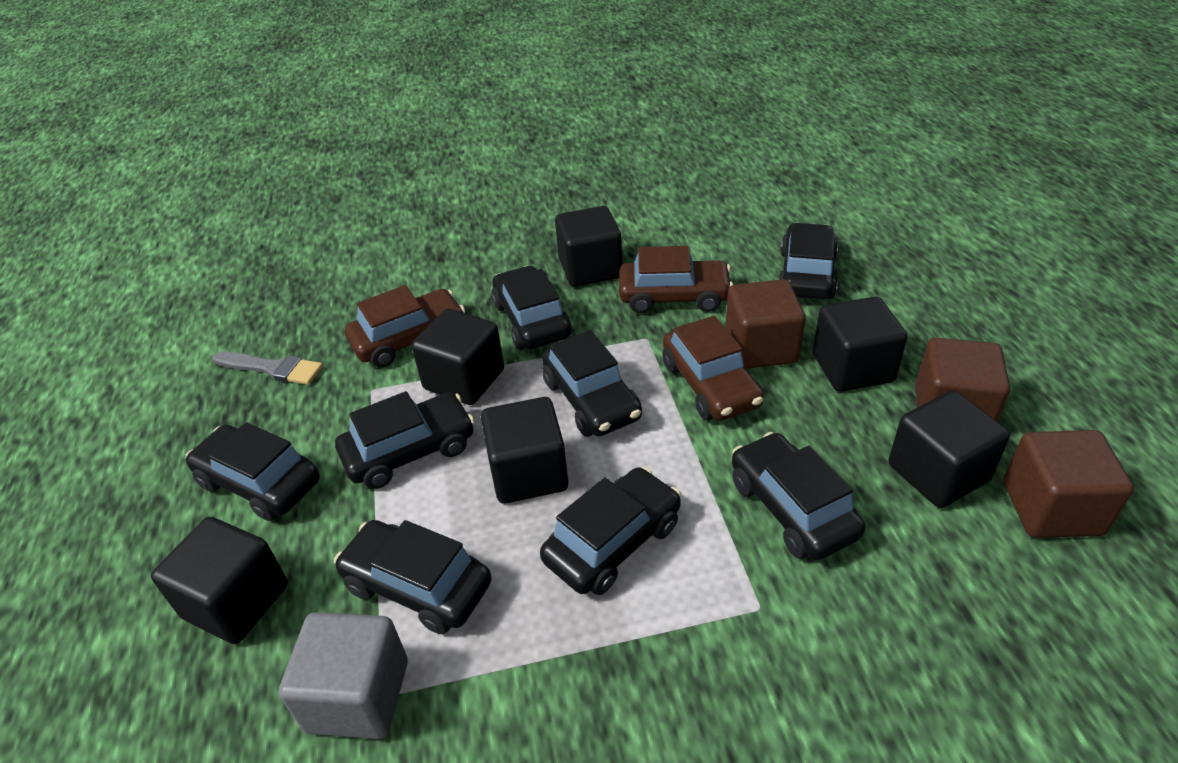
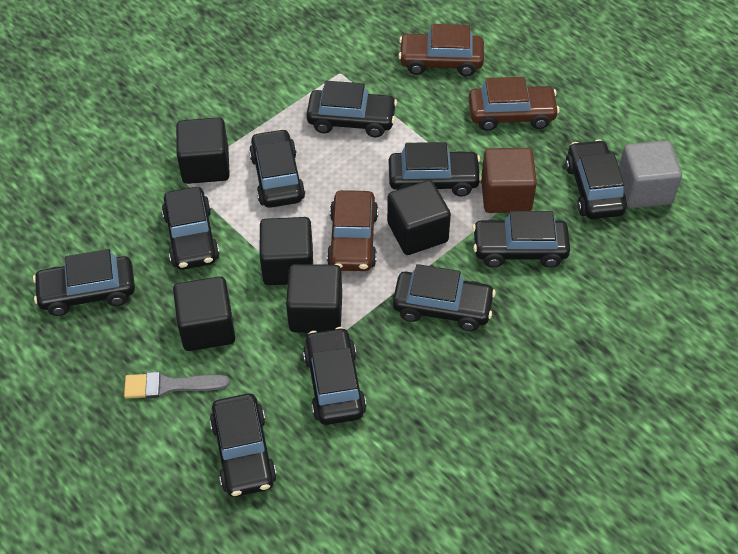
black car: [186,422,320,521] [334,520,492,634] [335,391,475,489] [492,265,572,350] [540,467,681,595] [542,330,642,437] [732,432,865,560] [778,223,838,299] = 8 -> [33,249,135,316] [162,187,220,270] [210,394,277,497] [249,129,305,208] [303,327,367,425] [306,81,397,137] [389,142,482,197] [393,264,496,331] [472,211,570,268] [565,140,627,219] = 10
black cube: [151,517,288,644] [412,309,504,405] [481,397,568,504] [555,206,622,287] [813,297,908,392] [889,391,1010,508] = 6 -> [173,276,235,351] [176,117,230,184] [260,217,313,285] [286,264,342,333] [387,180,451,255] = 5
brown cube: [725,279,806,369] [915,338,1010,422] [1004,430,1134,538] = 3 -> [481,148,537,213] = 1

